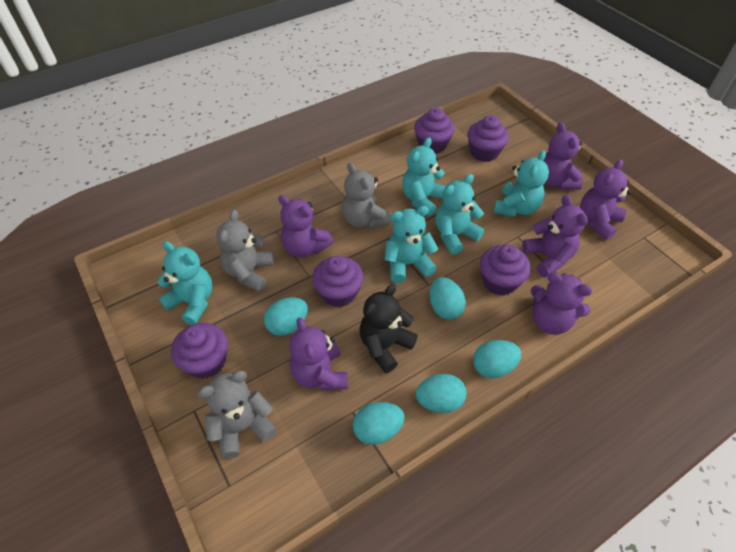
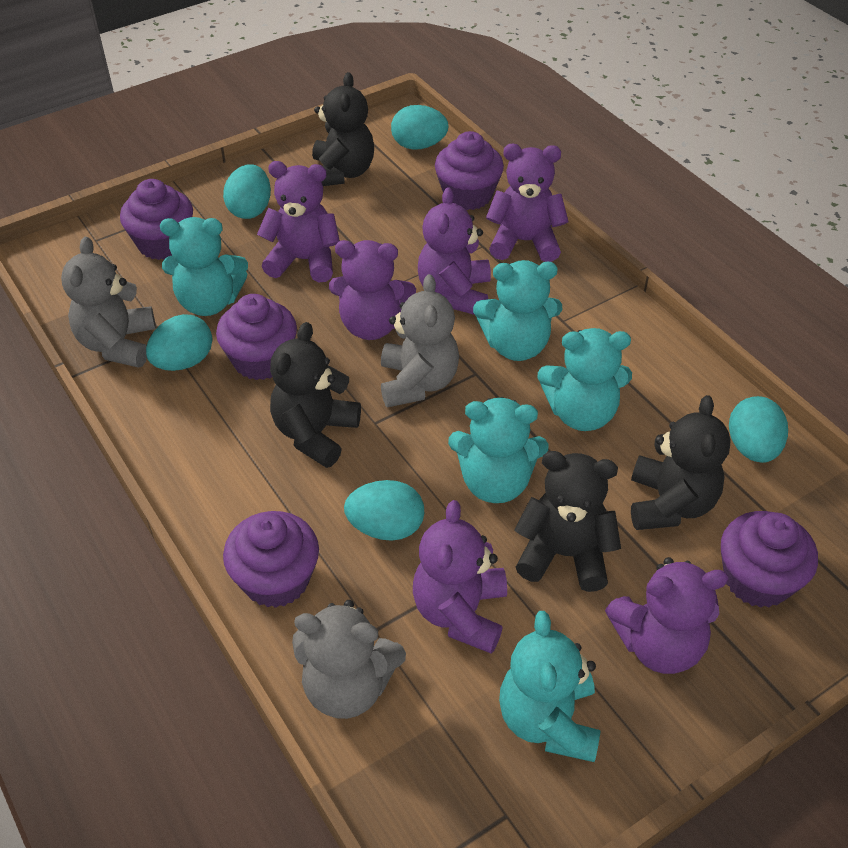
black teddy bear: [360,284,418,373] = 1 -> [270,322,361,468] [312,72,374,186] [514,451,621,592] [631,395,731,530] = 4

